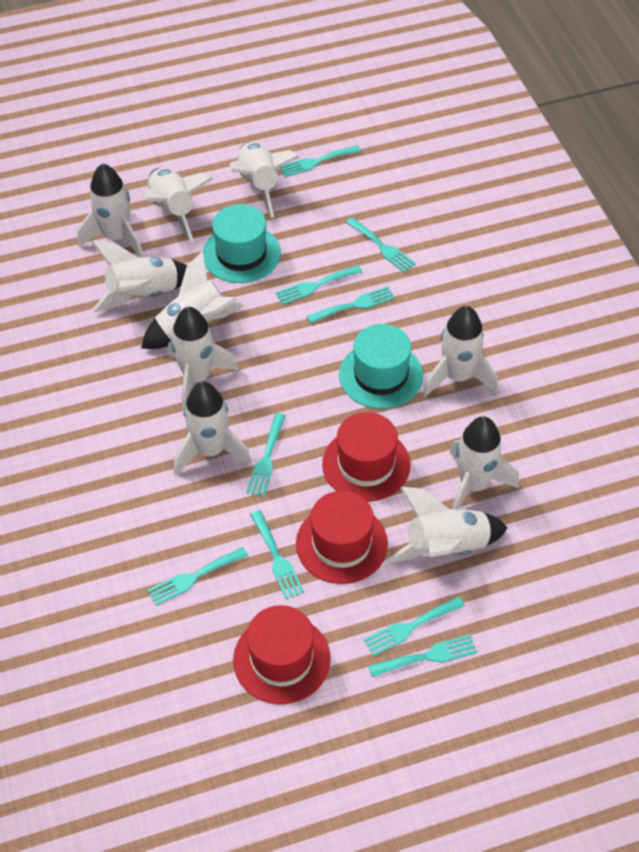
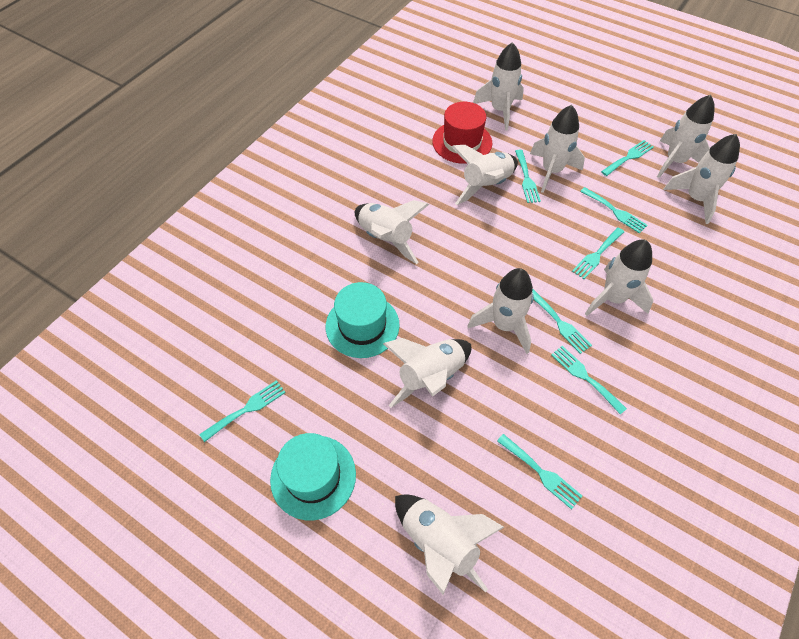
red hat: [233,605,331,704] [296,491,388,584] [322,412,411,502] = 3 -> [432,102,492,164] = 1
turquoise fork: [147,547,248,606] [246,413,286,497] [250,510,304,599] [275,265,362,305] [280,145,361,177] [306,286,395,324] [346,217,416,273] [364,596,465,656] [368,635,477,677] = 9 -> [199,380,286,442] [497,434,582,510] [515,150,541,203] [532,289,592,354] [551,346,627,415] [572,227,624,279] [580,187,648,234] [601,140,654,176] = 8

